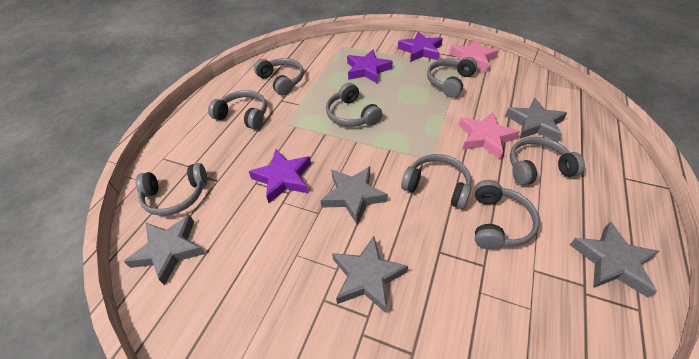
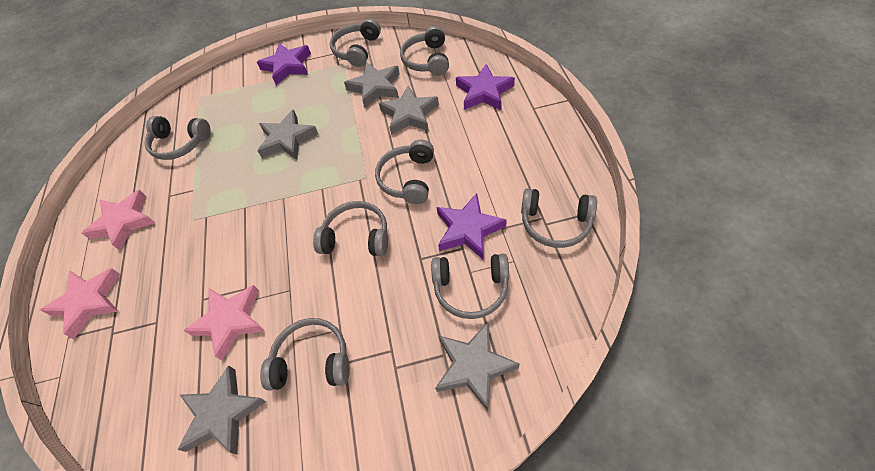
pink star: [450,39,499,72] [459,112,520,159] = 2 -> [40,268,120,339] [82,190,155,250] [183,285,265,361] = 3

